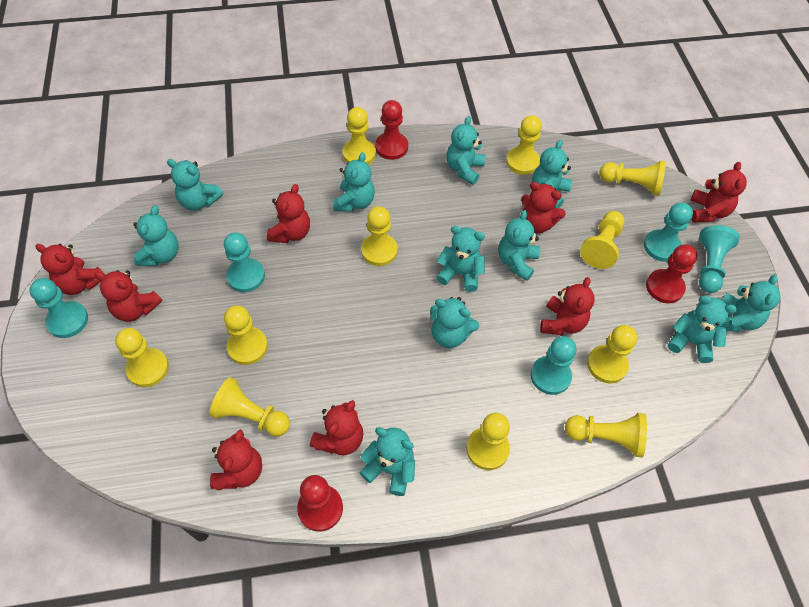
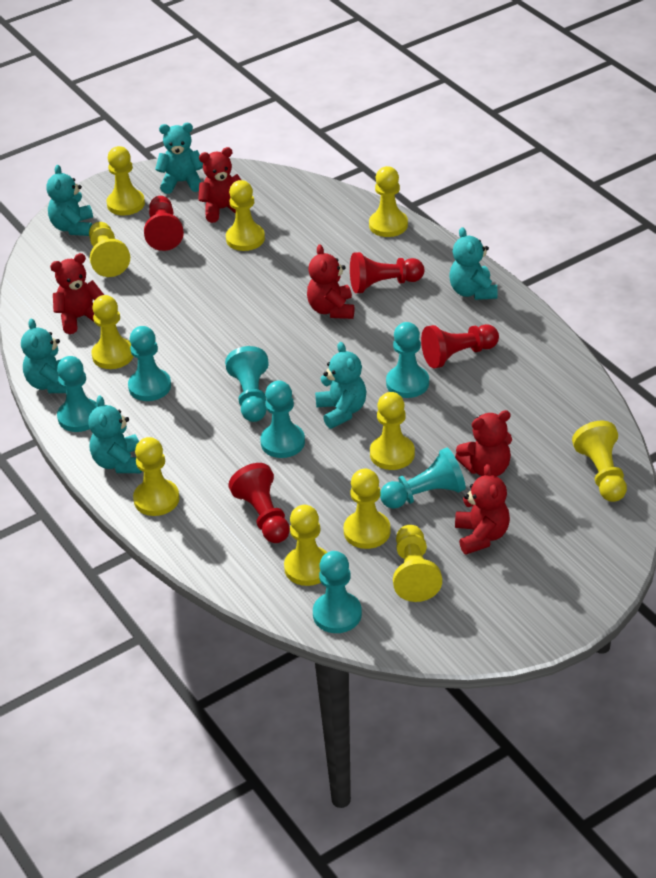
red pawn: [297,475,343,532] [375,100,408,160] [646,244,698,303] = 3 -> [144,196,184,251] [228,463,290,543] [350,252,424,293] [421,324,499,369] = 4
red teddy bear: [35,244,105,295] [94,270,162,322] [210,430,262,491] [267,184,310,243] [310,400,364,455] [521,182,566,233] [540,277,595,335] [691,162,747,222] = 8 -> [50,253,104,334] [198,147,241,223] [307,244,354,319] [455,410,512,476] [455,464,510,555] = 5
turquoise pawn: [29,278,88,338] [224,232,265,292] [530,336,576,395] [644,202,693,262] [699,225,739,293] = 5 -> [57,356,98,432] [128,326,171,401] [225,346,269,422] [260,381,305,458] [313,551,362,633] [380,448,466,509] [386,322,429,398] = 7
turquoise teddy bear: [133,205,179,266] [167,159,223,210] [333,152,375,212] [359,427,415,496] [430,297,479,348] [436,226,485,292] [446,116,486,185] [498,210,540,281] [532,140,572,208] [668,295,737,363] [720,275,780,332] = 11 -> [21,319,66,393] [46,165,93,236] [88,396,142,473] [155,123,203,194] [315,342,366,429] [449,227,497,300] = 6

